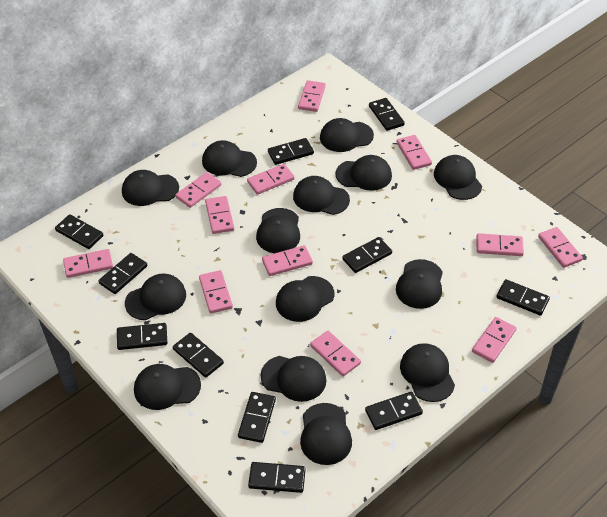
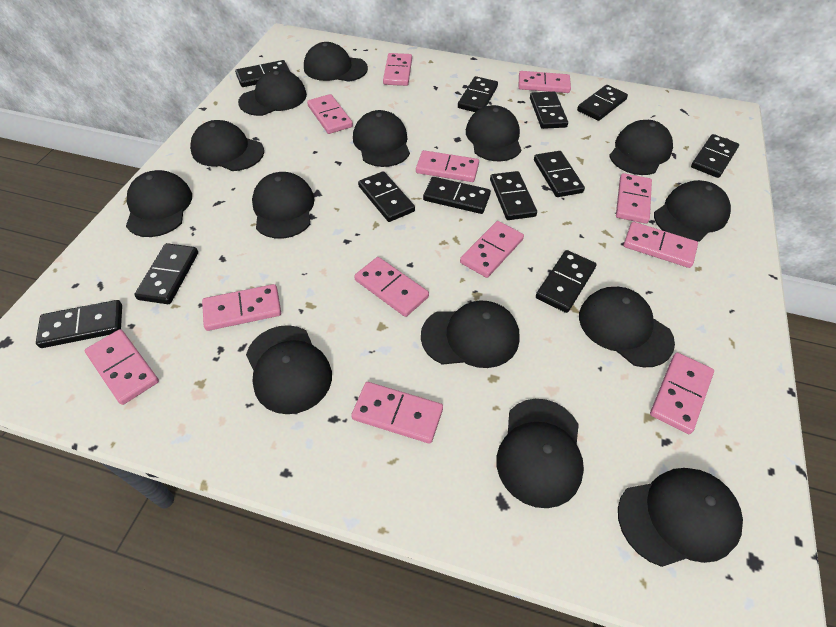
black domino: [55,214,103,249] [98,253,147,294] [117,323,167,350] [173,333,224,378] [238,392,276,443] [248,462,306,493] [268,138,314,165] [342,237,392,273] [365,392,423,430] [369,98,405,131] [496,279,550,316] = 11 -> [36,300,122,348] [134,243,198,304] [235,60,290,87] [358,171,415,222] [423,177,491,214] [458,76,498,112] [490,171,537,220] [530,92,568,129] [534,151,585,197] [536,250,596,313] [577,85,628,121] [691,134,739,178] = 12

